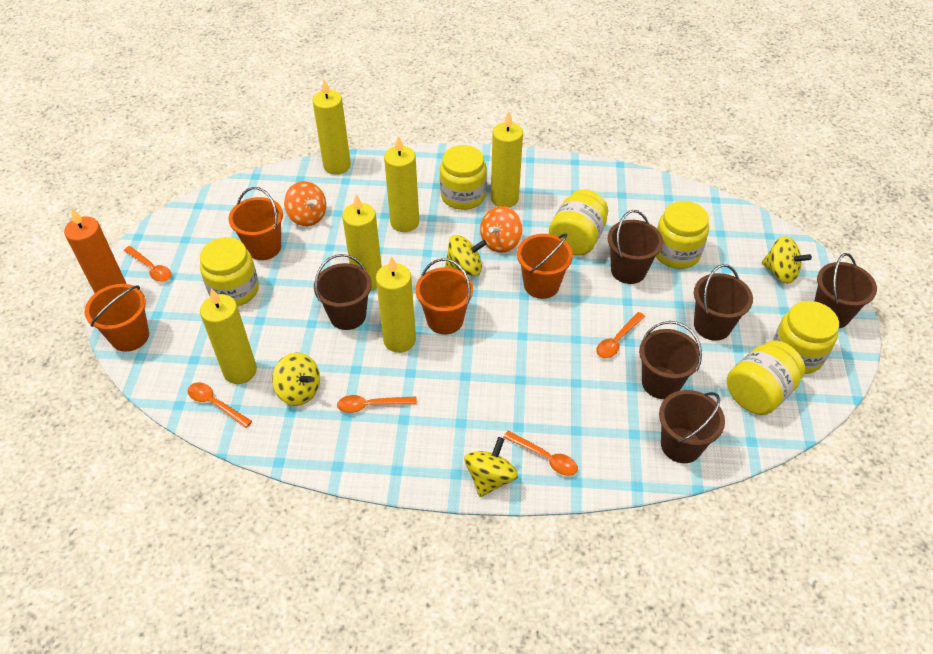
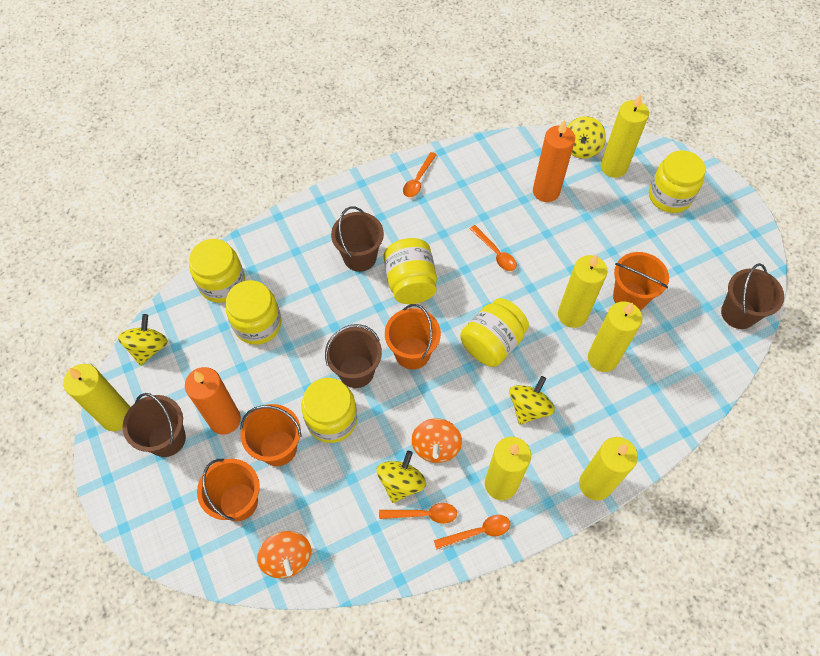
brown bucket: [314,254,372,330] [608,210,663,284] [639,321,702,399] [659,390,725,463] [694,264,753,341] [814,253,877,328] = 6 -> [123,393,186,457] [325,324,382,388] [331,206,384,272] [721,263,784,329] = 4
orange candle: [64,208,127,293] = 1 -> [185,367,241,435] [533,120,575,202] = 2
orange spoon: [124,246,172,282] [188,382,252,428] [337,395,417,413] [503,431,578,476] [596,312,645,358] = 5 -> [379,503,457,524] [403,152,437,197] [434,515,511,550] [470,225,517,271] = 4

